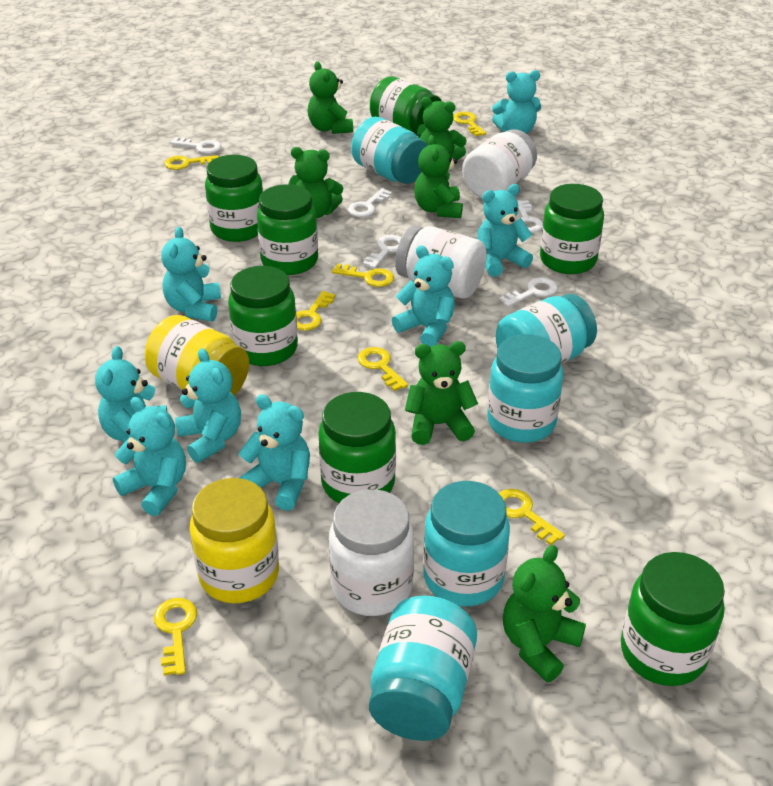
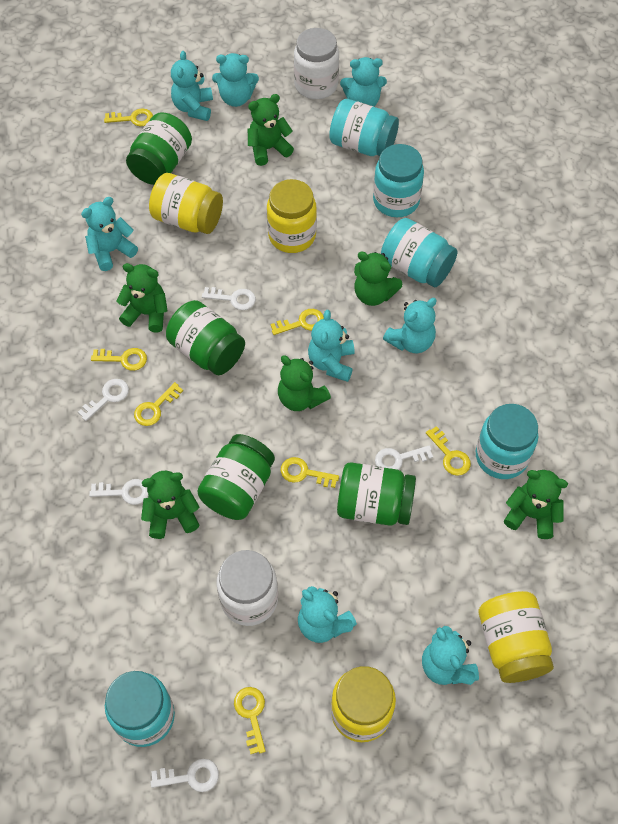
green jar: [205,155,263,242] [228,266,298,366] [257,184,318,275] [318,392,396,503] [370,76,442,136] [540,184,604,274] [621,552,725,686] = 7 -> [126,113,192,185] [166,300,245,375] [197,434,275,520] [337,462,416,526] = 4
white jar: [329,489,414,616] [395,225,487,299] [462,129,537,198] = 3 -> [217,550,278,626] [294,28,339,99] = 2
yellow jar: [145,315,249,396] [190,478,279,603] = 2 -> [149,173,223,234] [267,179,317,253] [331,666,396,742] [479,591,554,683] = 4

